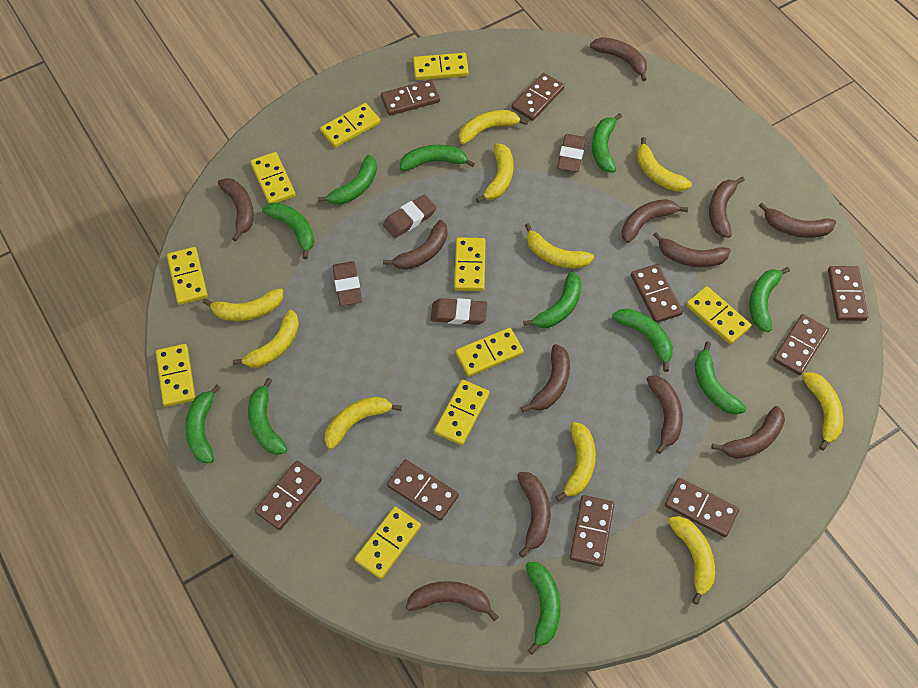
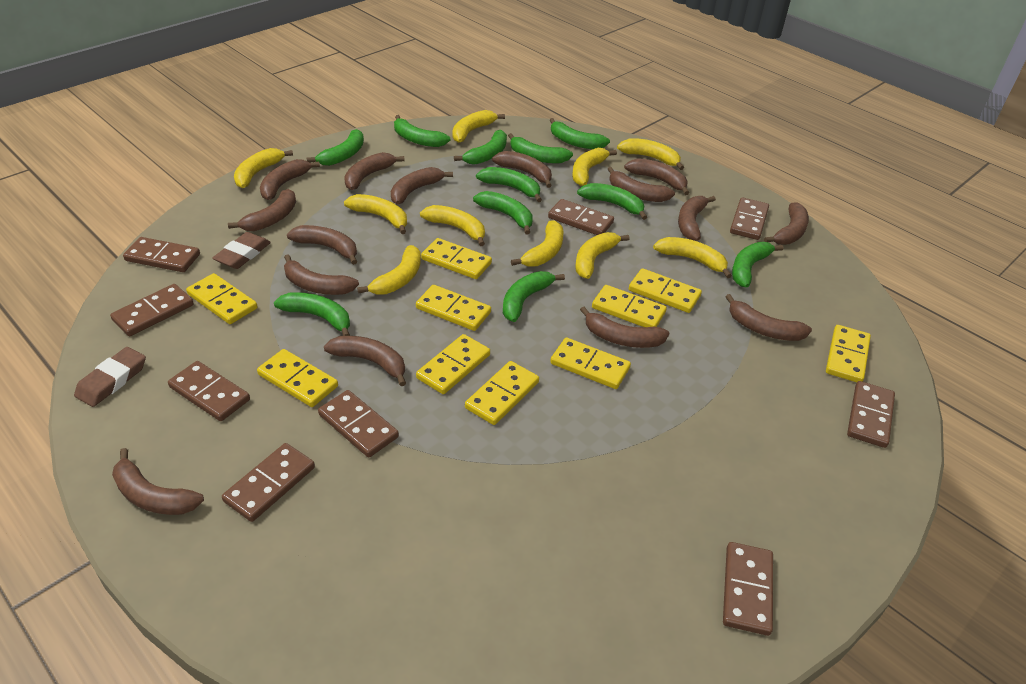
brown banana: [218,178,254,241] [383,220,448,270] [406,581,498,621] [517,472,551,558] [521,344,570,412] [590,37,647,81] [622,199,688,243] [646,376,683,454] [653,232,731,267] [709,177,745,238] [711,406,785,459] [759,202,836,238] = 12 -> [112,448,204,515] [228,189,296,231] [260,159,320,200] [284,254,359,295] [287,225,357,265] [324,336,406,386] [344,152,405,190] [391,167,453,204] [492,151,552,188] [580,307,669,348] [608,167,675,202] [624,158,689,195] [678,196,716,241] [725,294,812,341] [764,203,809,245] = 15
brown eraser: [332,261,362,306] [383,194,436,238] [430,298,487,325] [557,134,586,172] = 4 -> [74,347,146,407] [212,232,271,269] = 2

